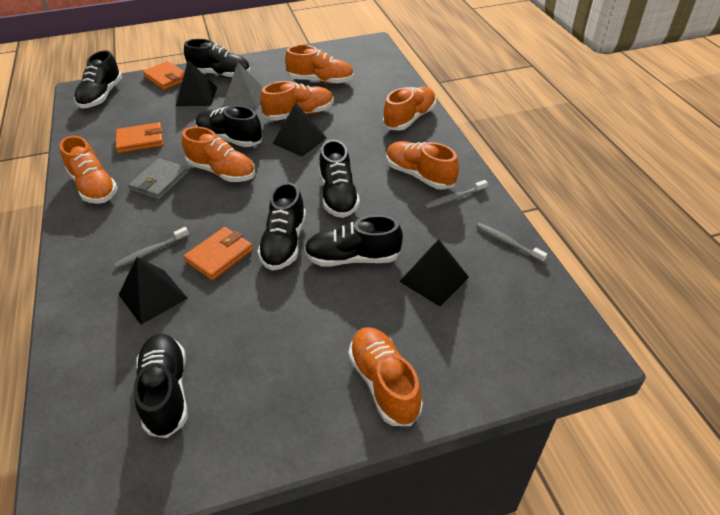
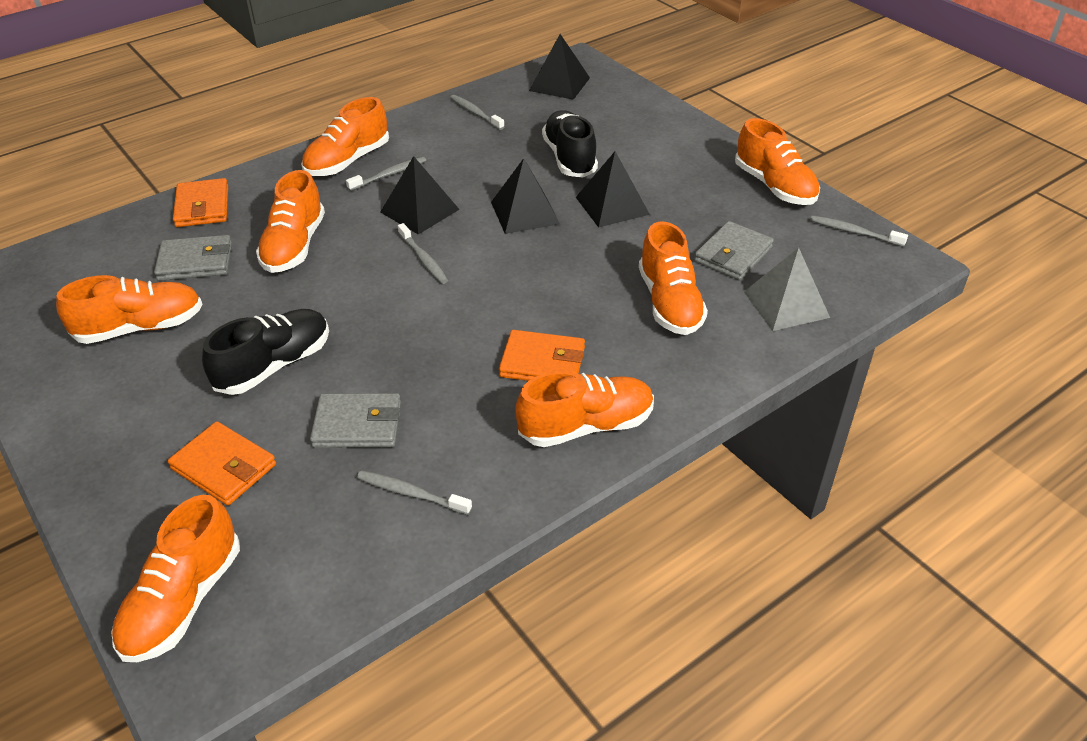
black shoe: [74,50,122,109] [134,334,188,438] [184,39,250,78] [196,105,262,147] [257,182,306,270] [304,215,403,267] [319,140,360,218] = 7 -> [202,309,329,395] [542,110,598,178] = 2
grey toothbrush: [114,227,189,268] [424,180,488,209] [476,223,547,262] = 3 -> [346,157,426,191] [357,471,472,515] [398,223,448,284] [450,95,504,130] [810,215,908,247] = 5
grey wallet: [128,158,189,200] = 1 -> [154,235,232,281] [310,393,401,448] [694,221,774,280] = 3

